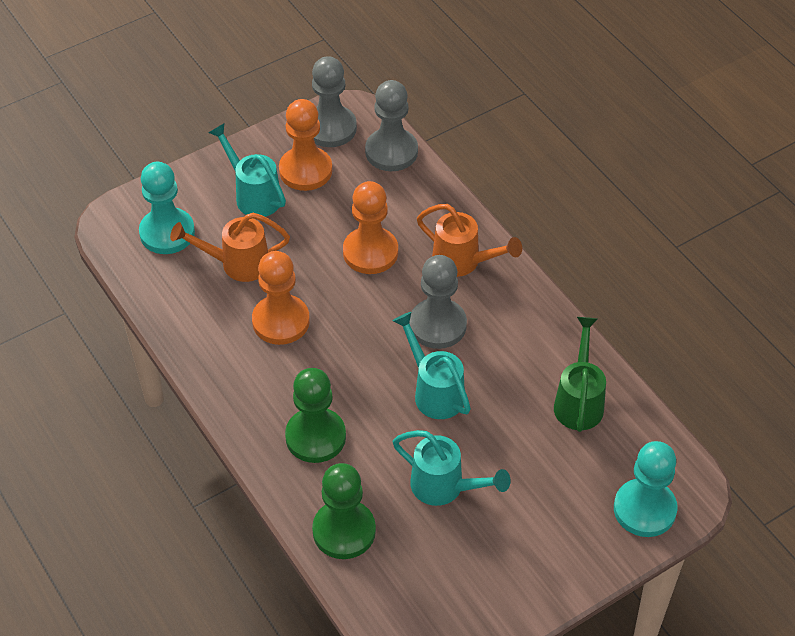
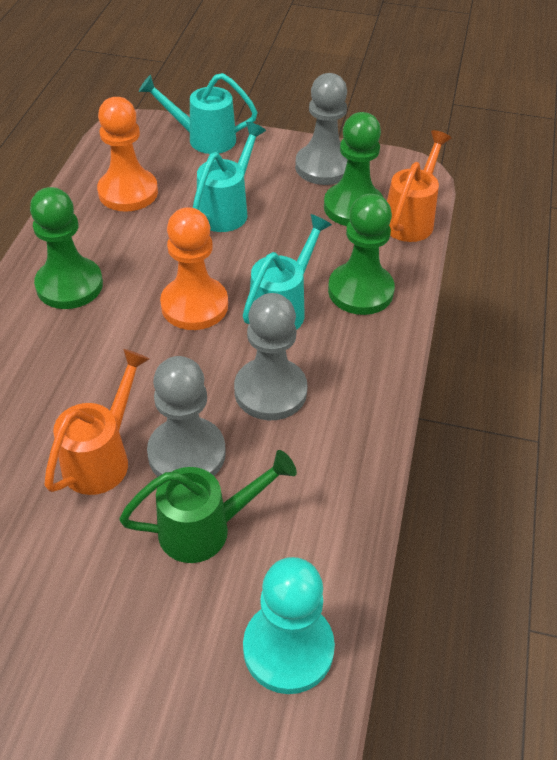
green pawn: [285,368,346,463] [312,463,376,559] = 2 -> [30,187,103,309] [324,112,384,226] [328,194,395,315] = 3
orange pawn: [252,251,310,345] [279,99,332,191] [343,181,398,274] = 3 -> [97,97,158,212] [160,207,228,330] = 2
turquoise pawn: [139,162,195,254] [614,441,677,537] = 2 -> [243,557,335,694] = 1

